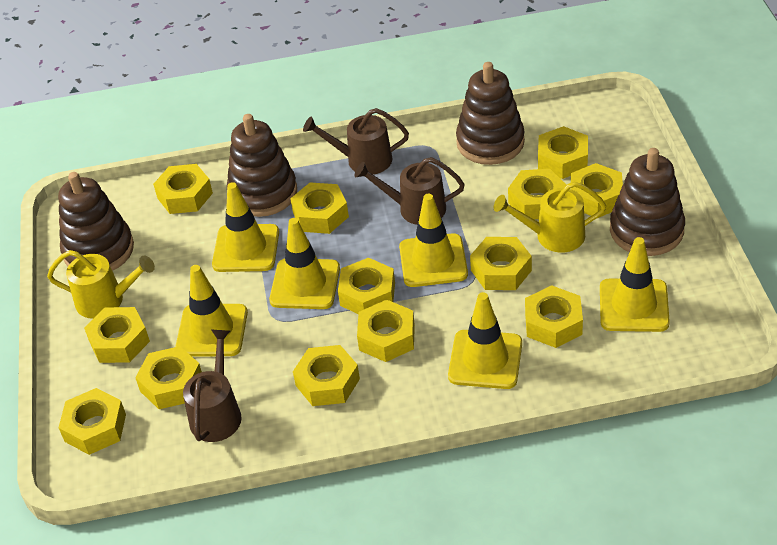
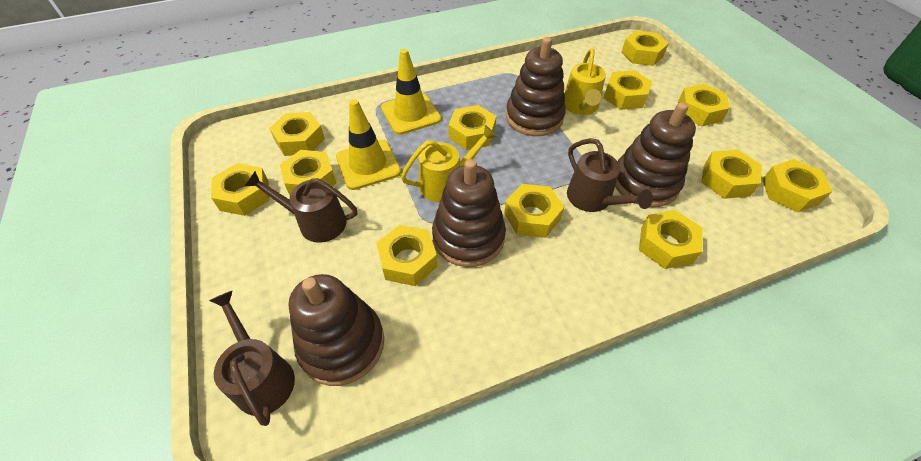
yellow nut: [58,388,126,455] [84,307,150,363] [135,346,202,409] [153,164,213,214] [290,182,349,234] [293,345,360,406] [338,258,395,314] [357,299,415,362] [470,237,532,290] [508,169,566,219] [525,285,583,348] [538,126,588,179] [570,163,623,218] = 13 -> [211,163,270,216] [269,112,325,156] [280,150,336,195] [376,225,438,286] [448,105,496,150] [504,184,564,238] [604,70,652,110] [622,30,669,66] [639,210,702,269] [678,84,730,126] [701,150,762,199] [762,159,832,212] = 12
yellow traffic cone: [175,265,248,357] [212,182,279,272] [269,218,340,309] [399,194,468,287] [448,292,522,389] [600,237,670,332] = 6 -> [336,99,401,190] [381,49,441,135] = 2

